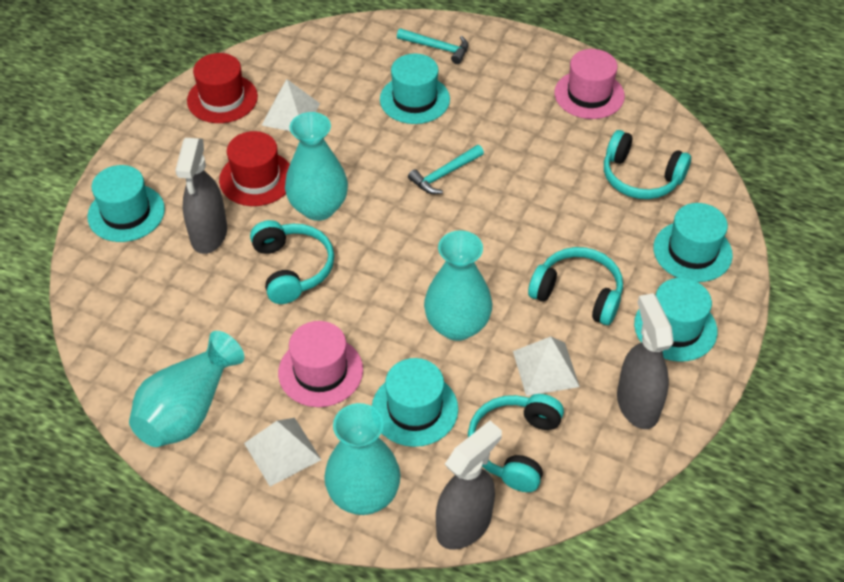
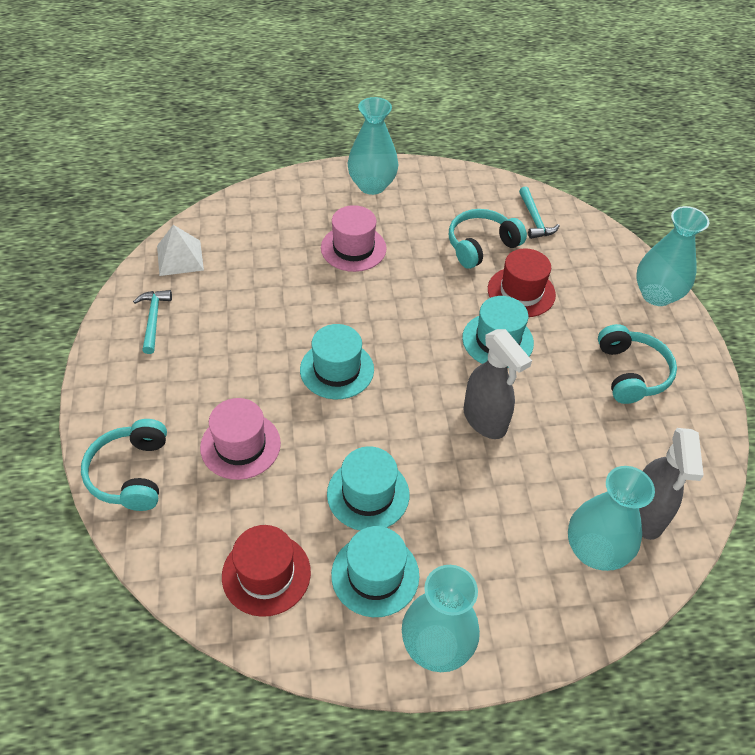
grey spray bottle: [175,138,227,254] [436,421,502,550] [617,293,674,429] = 3 -> [464,329,532,439] [639,428,704,540] = 2
turquoise hat: [87,165,165,242] [372,358,458,447] [380,54,450,124] [634,278,717,362] [653,203,733,282] = 5 -> [300,324,374,399] [327,446,409,530] [331,526,419,617] [462,296,534,368] = 4
turquoise headphones: [250,220,334,304] [468,394,564,492] [528,247,623,325] [604,130,691,199] = 4 -> [81,419,167,511] [449,209,527,269] [598,324,677,404] = 3
white pyramid: [244,418,321,486] [262,79,320,131] [513,336,580,396] = 3 -> [157,225,204,276] = 1

